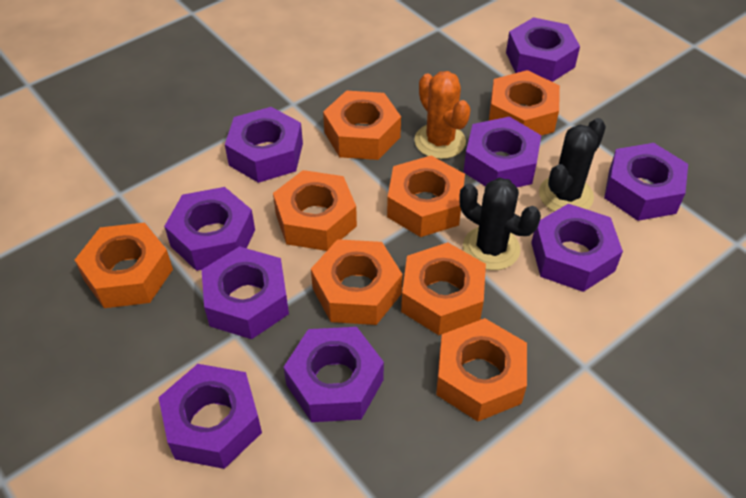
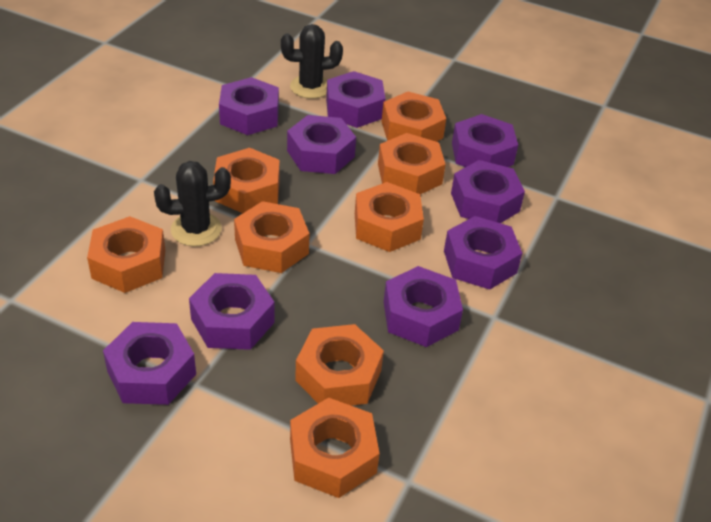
orange cactus: [414,71,471,159] = 1 -> none = 0

